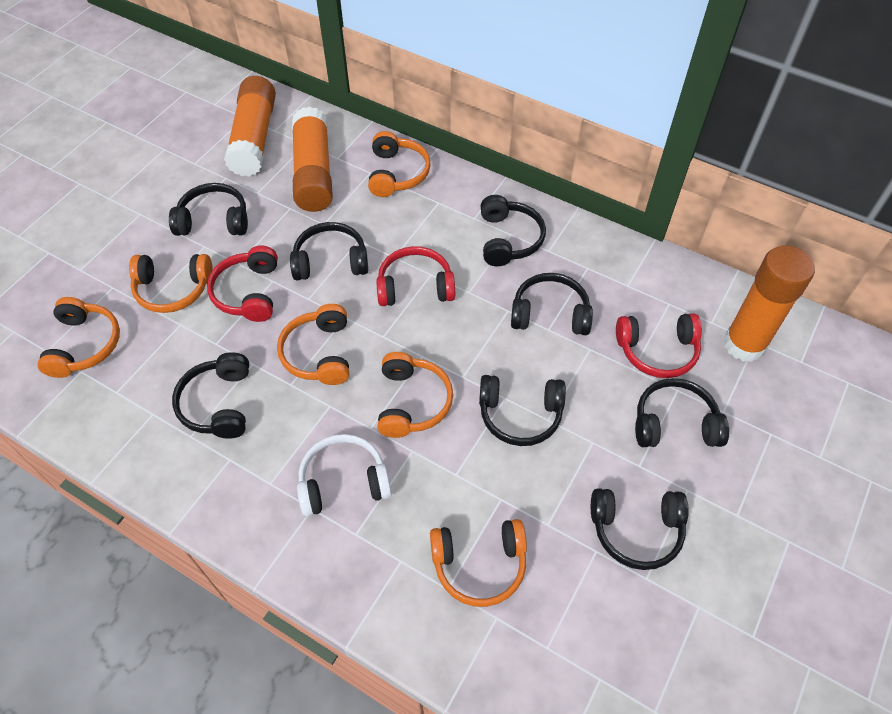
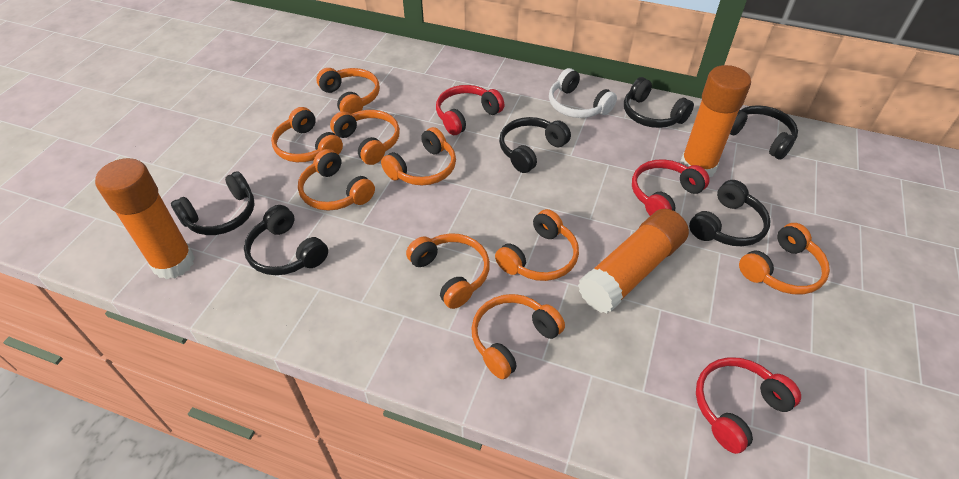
black headphones: [169,183,248,236] [172,352,249,439] [290,222,368,280] [479,375,566,446] [481,195,546,267] [511,273,593,335] [591,488,689,570] [635,378,729,447] = 8 -> [171,171,255,235] [244,205,328,275] [499,117,571,173] [624,77,694,128] [689,180,770,246] [730,105,798,160] = 6
orange headphones: [37,297,120,378] [129,254,213,313] [277,304,349,385] [368,131,431,197] [378,352,453,438] [430,519,527,607] = 6 -> [271,107,343,162] [298,149,375,210] [316,68,380,114] [330,110,400,165] [381,127,456,185] [406,234,490,309] [471,294,565,379] [495,209,579,281] [739,223,830,294] = 9

